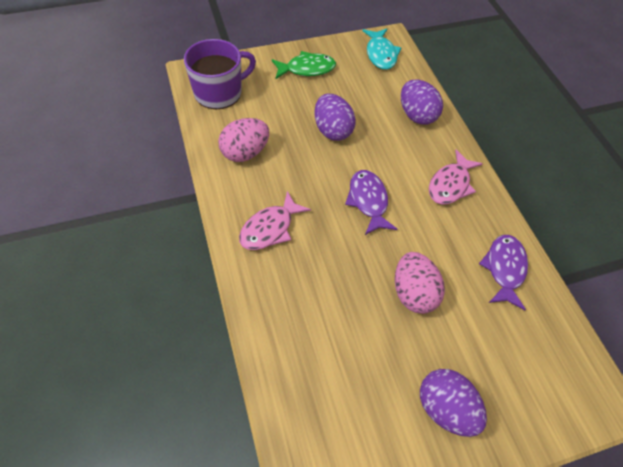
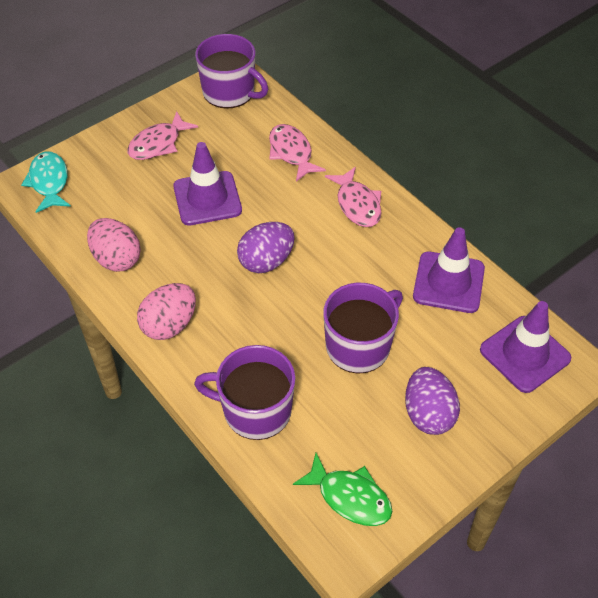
pink fish: [239,191,311,250] [429,150,483,205] = 2 -> [127,111,199,160] [269,124,326,181] [325,167,382,227] = 3
purple egg: [314,94,356,141] [401,80,443,125] [420,369,487,437] = 3 -> [237,222,295,273] [405,367,460,435] = 2
purple fish: [345,170,397,235] [479,235,528,310] = 2 -> none = 0
purple mug: [184,39,256,109] = 1 -> [194,345,295,440] [195,34,268,109] [323,283,403,374] = 3
purple traffic cone: none = 0 -> [173,142,242,225] [413,227,485,313] [480,301,571,393] = 3

